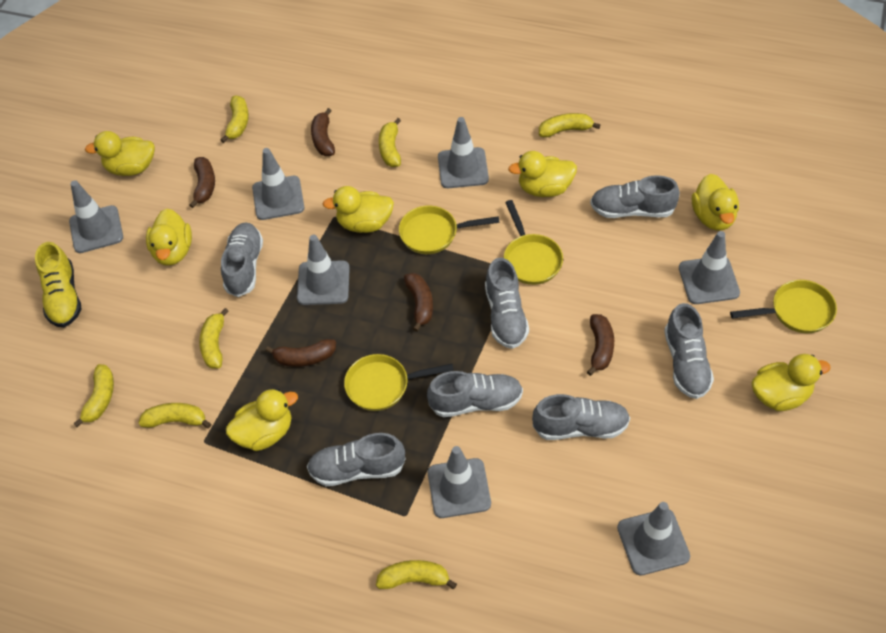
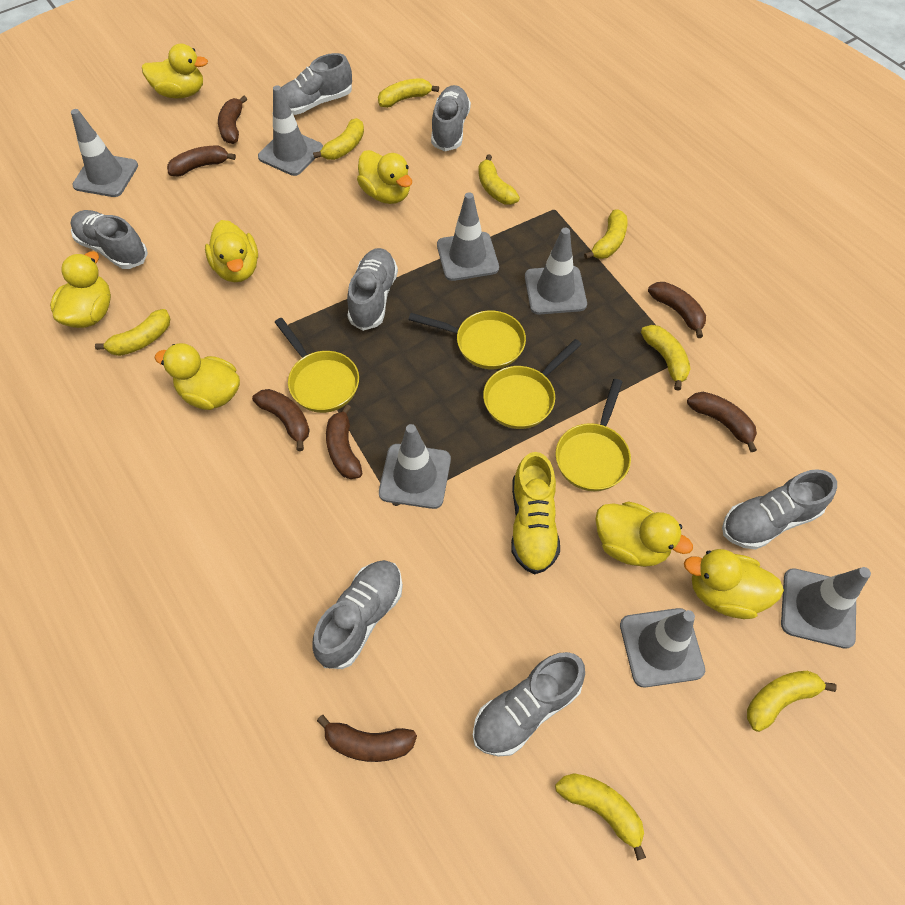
brown banana: [189,157,215,208] [265,339,336,367] [311,108,335,156] [404,273,433,332] [587,314,614,376] = 5 -> [167,146,236,177] [218,96,247,144] [252,389,310,451] [317,715,417,762] [326,404,362,479] [648,282,706,338] [687,392,757,452] = 7
yellow banana: [73,364,114,427] [138,403,211,429] [199,308,229,369] [220,96,249,143] [376,560,457,589] [379,118,401,167] [539,113,600,138] = 7 -> [95,309,170,356] [313,118,364,160] [378,78,439,108] [478,155,520,205] [555,773,646,861] [584,209,628,259] [641,325,690,391] [747,671,837,732] = 8

